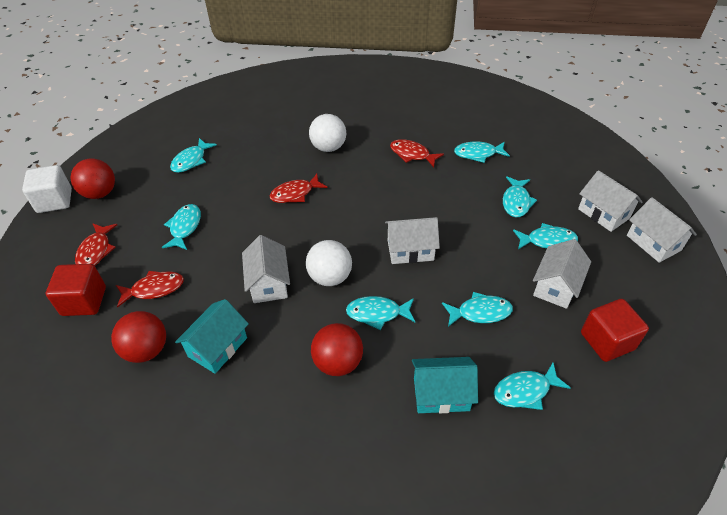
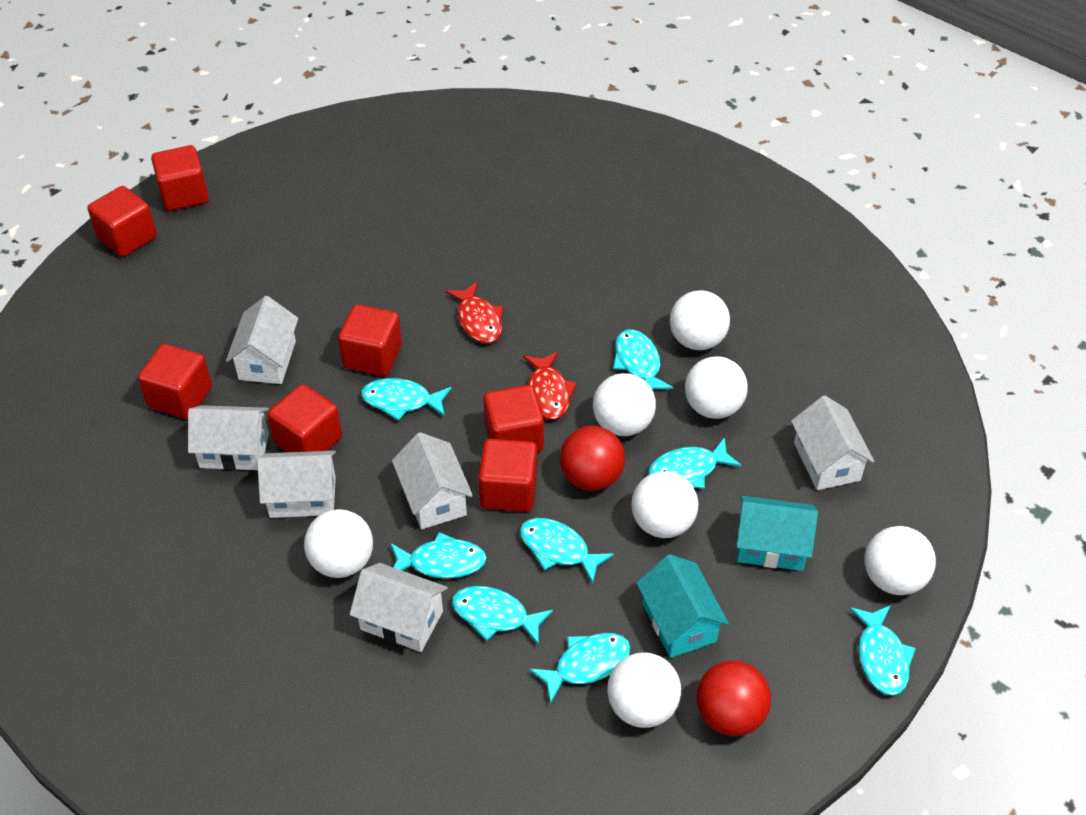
red ball: [71,158,115,199] [111,311,166,363] [311,323,363,376] = 3 -> [560,426,625,491] [696,660,771,736] = 2
red cube: [46,264,106,316] [581,299,649,362] = 2 -> [87,186,157,257] [138,344,212,419] [151,145,209,211] [268,384,342,452] [338,304,402,376] [478,439,537,512] [483,385,544,453] = 7
red fish: [75,223,117,266] [116,271,184,307] [270,174,328,203] [390,139,444,167] = 4 -> [446,282,503,343] [523,352,577,420] = 2
white ball: [306,240,352,286] [309,114,346,152] = 2 -> [304,509,373,578] [593,373,656,436] [607,652,681,728] [631,471,699,538] [670,290,730,350] [685,356,748,419] [864,526,936,595] = 7
white cube: [22,165,72,213] = 1 -> none = 0
white house: [242,235,290,303] [385,217,440,264] [533,239,591,309] [578,170,642,232] [627,197,697,263] = 5 -> [188,405,269,470] [226,296,298,384] [257,450,336,518] [350,563,448,652] [392,432,473,529] [791,395,875,490] = 6

